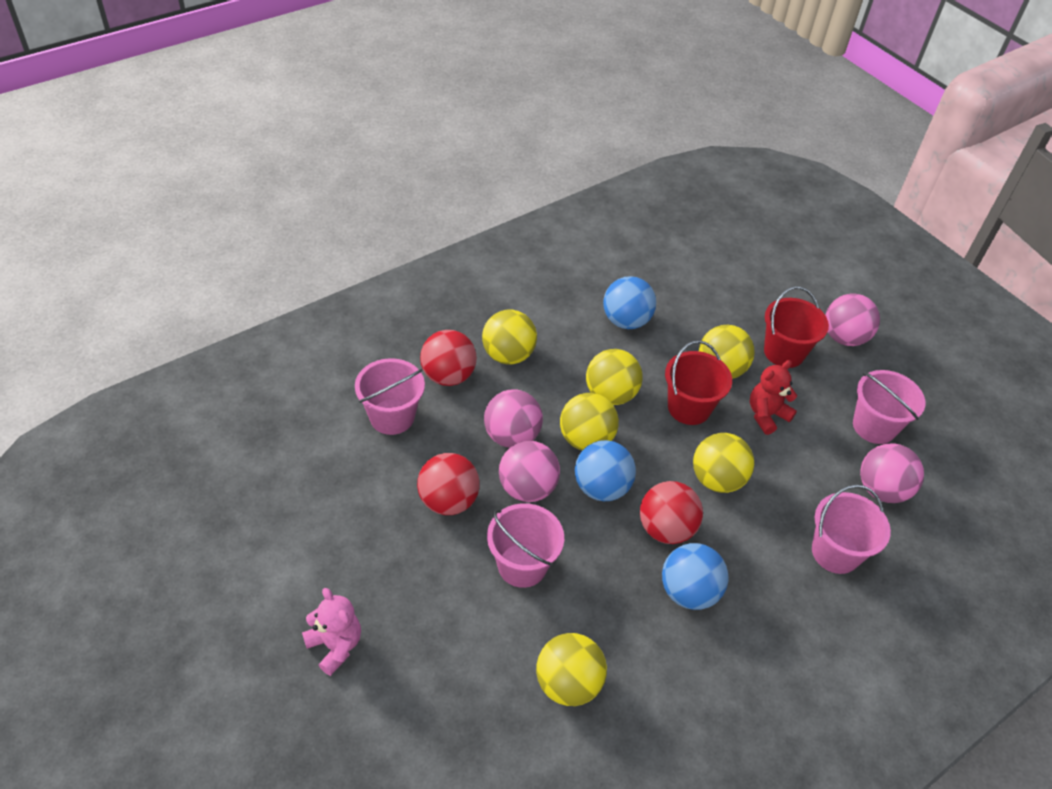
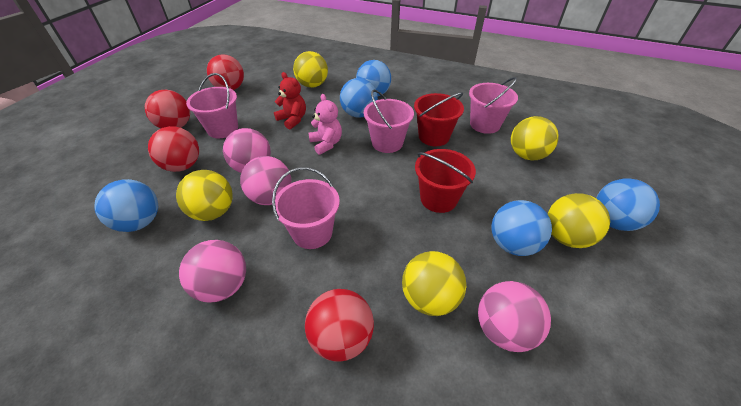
blue ball: [575,440,636,501] [603,276,656,329] [662,543,728,610] = 3 -> [94,179,158,232] [340,78,378,118] [356,60,391,96] [491,200,552,256] [596,178,660,231] = 5
red ball: [417,453,480,515] [420,330,477,386] [640,481,703,544] = 3 -> [145,90,190,129] [148,126,199,172] [207,54,244,90] [305,289,374,361] = 4
yellow ball: [482,310,537,364] [536,633,607,706] [560,393,619,450] [586,349,643,405] [693,433,754,493] [699,325,755,379] = 6 -> [176,170,233,221] [293,51,328,88] [402,251,466,316] [511,116,559,160] [548,193,610,248] = 5

